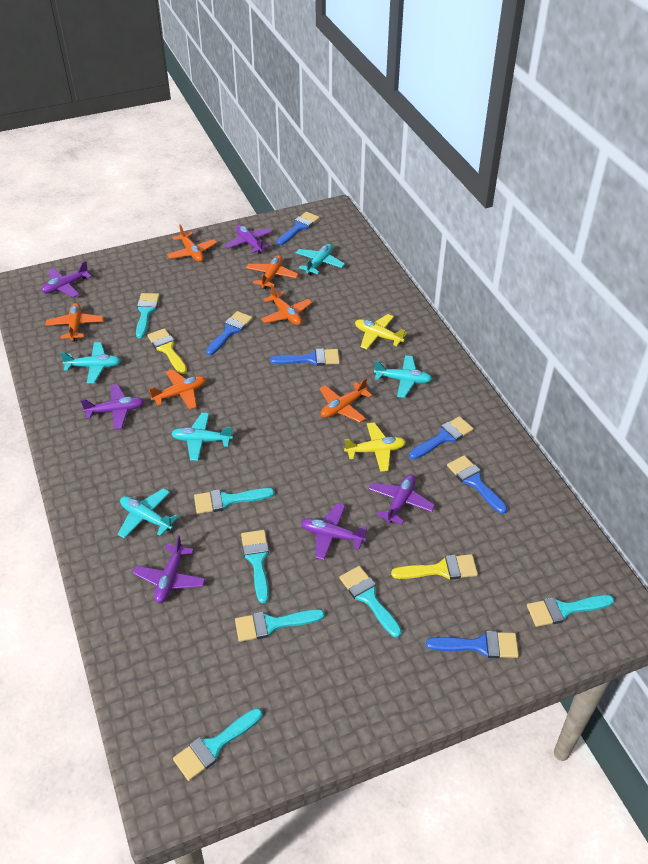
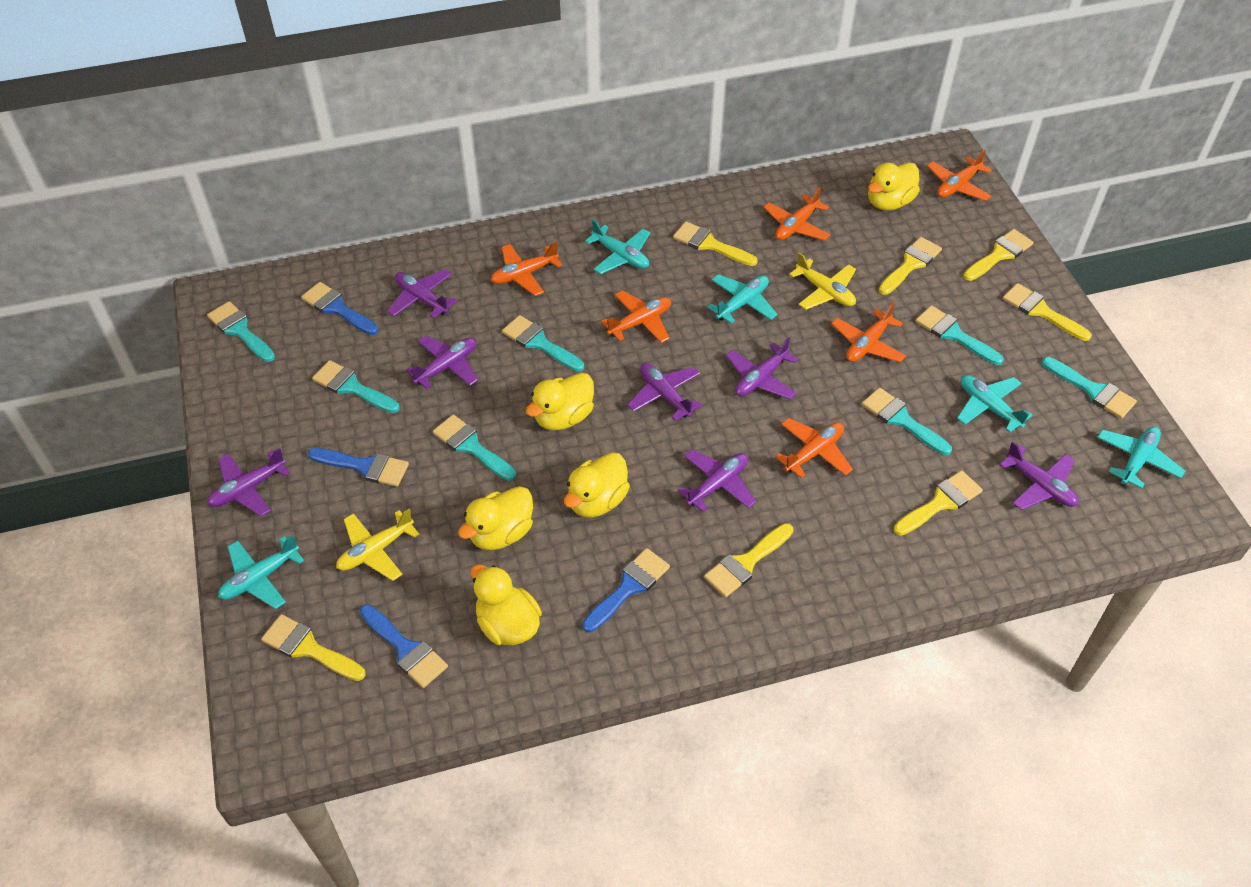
blue brush: [206,311,253,355] [270,348,340,366] [277,212,320,245] [409,416,474,459] [426,631,519,658] [447,455,507,514] = 6 -> [301,282,379,335] [308,448,409,487] [360,604,448,688] [583,548,670,632] = 4
purple plane: [41,261,92,297] [81,384,144,430] [133,535,206,603] [225,225,273,254] [301,503,367,560] [369,474,435,525] = 6 -> [207,448,290,516] [387,269,457,318] [406,335,478,389] [627,363,702,421] [677,450,756,512] [726,337,799,399] [999,441,1079,510] = 7
yellow brush: [147,328,187,374] [391,554,478,580] = 2 -> [261,614,366,681] [673,221,758,266] [704,523,793,597] [879,237,942,295] [894,470,983,536] [963,229,1034,281] [1003,283,1092,341] = 7
yellow duck: none = 0 -> [458,486,533,550] [471,564,542,645] [526,373,594,430] [564,452,630,517] [868,162,920,210] = 5

